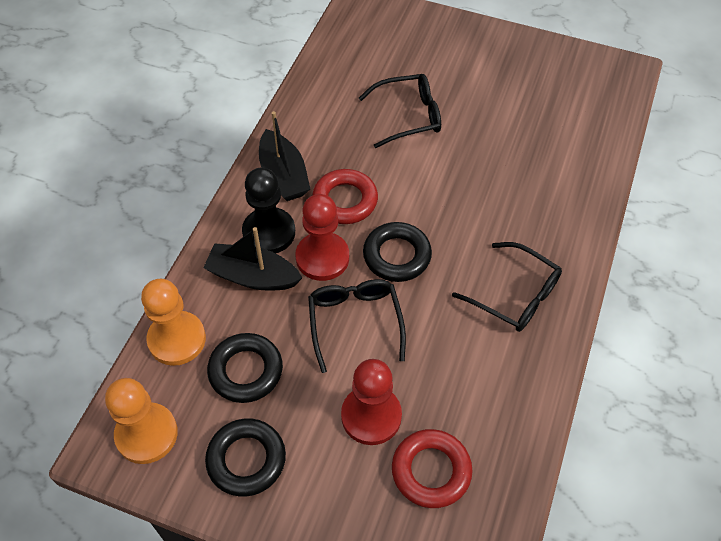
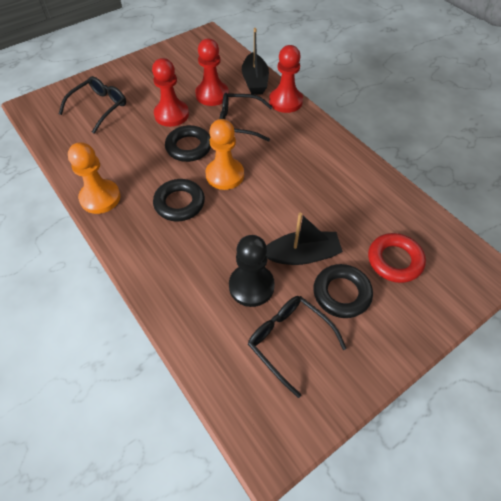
red pawn: [295,194,349,281] [341,359,402,445] = 2 -> [152,58,189,127] [195,38,229,106] [269,45,303,113] = 3
red ring: [312,169,378,224] [392,429,472,508] = 2 -> [368,233,426,283] = 1

